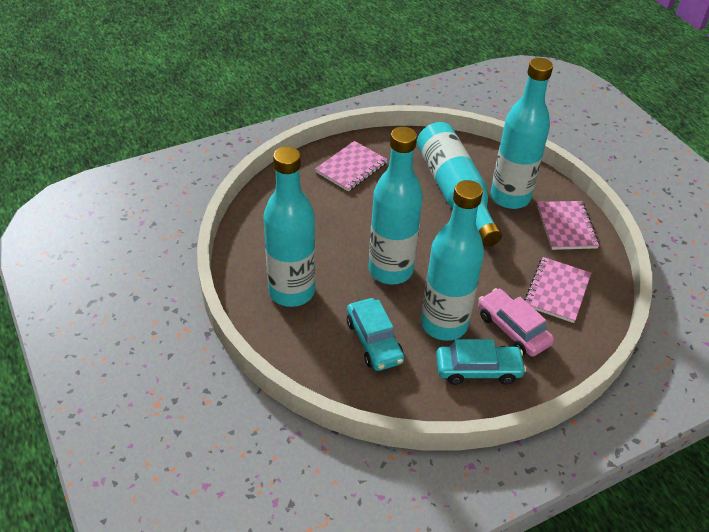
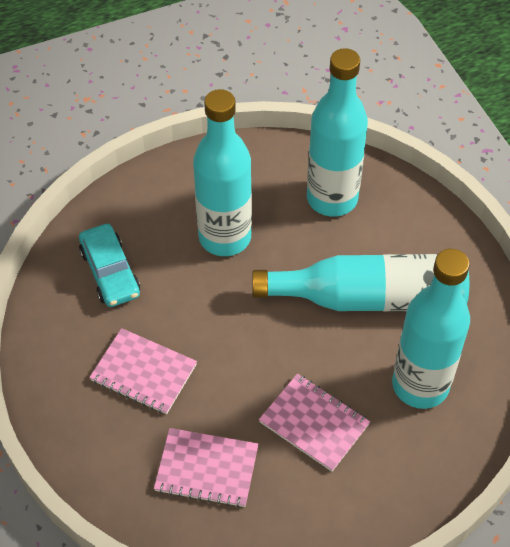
pink car: [478,288,554,357] = 1 -> none = 0
turquoise bottle: [263,147,315,307] [369,127,423,284] [417,122,502,246] [421,180,484,341] [490,58,553,209] = 5 -> [193,89,252,256] [252,254,469,311] [307,48,368,217] [392,249,470,409] = 4
turquoise car: [347,298,404,371] [436,339,526,385] = 2 -> [79,224,140,307] = 1

